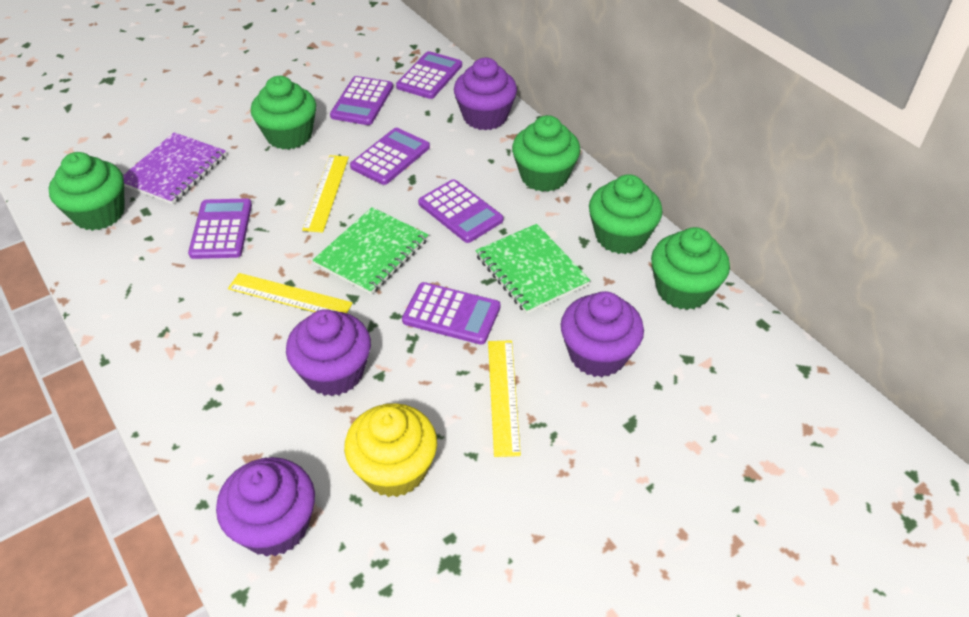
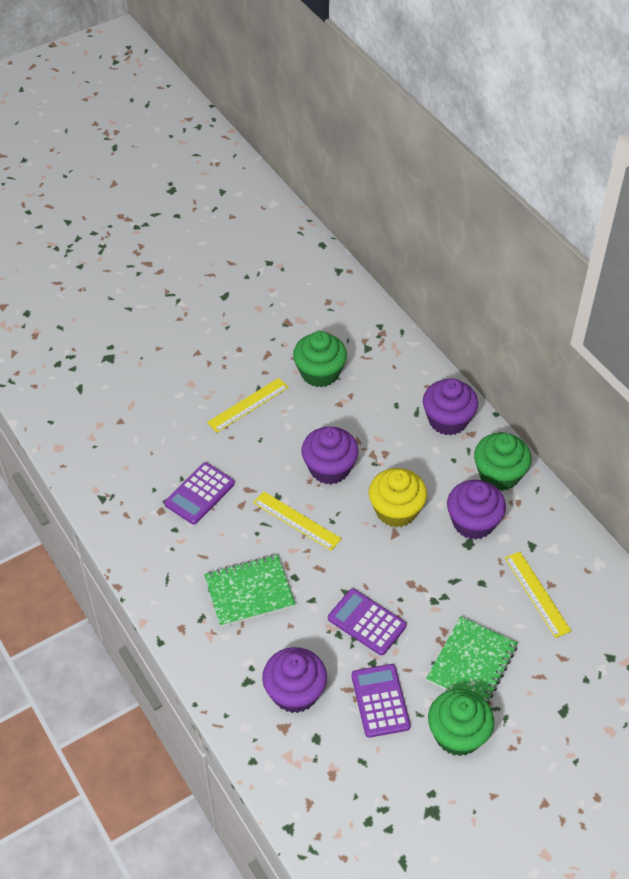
green cupcake: [49,152,125,231] [251,76,316,150] [512,115,580,192] [589,174,663,254] [651,227,730,310] = 5 -> [293,331,347,387] [428,689,494,756] [474,433,532,491] = 3
purple calculator: [188,198,252,259] [330,76,393,125] [350,128,430,185] [396,51,462,99] [402,282,500,345] [418,179,503,243] = 6 -> [164,462,235,524] [328,589,407,655] [351,664,411,738] = 3
purple notebook: [123,132,226,205] = 1 -> none = 0

